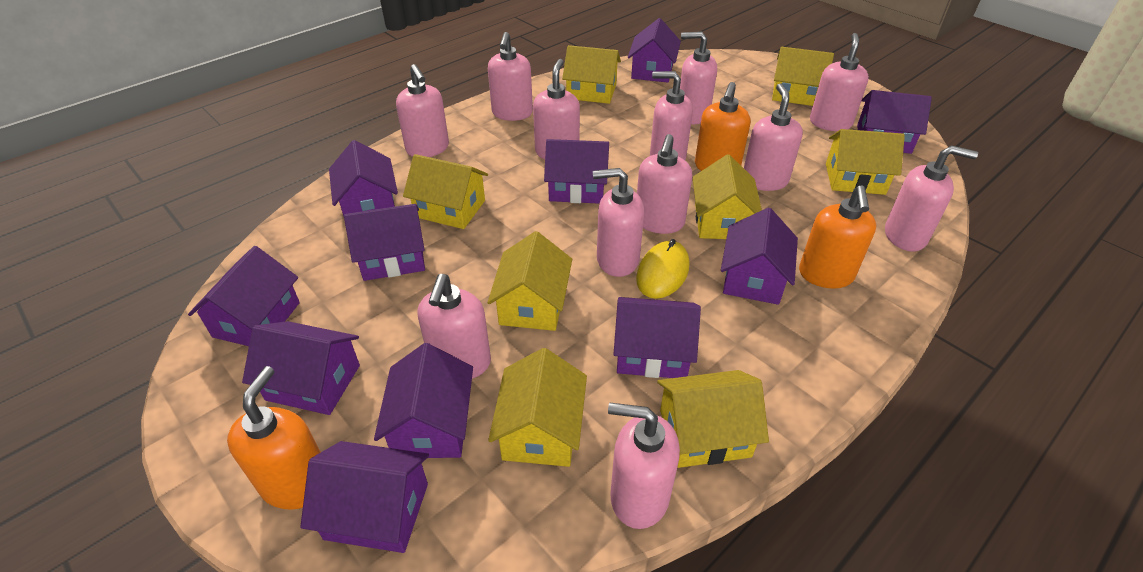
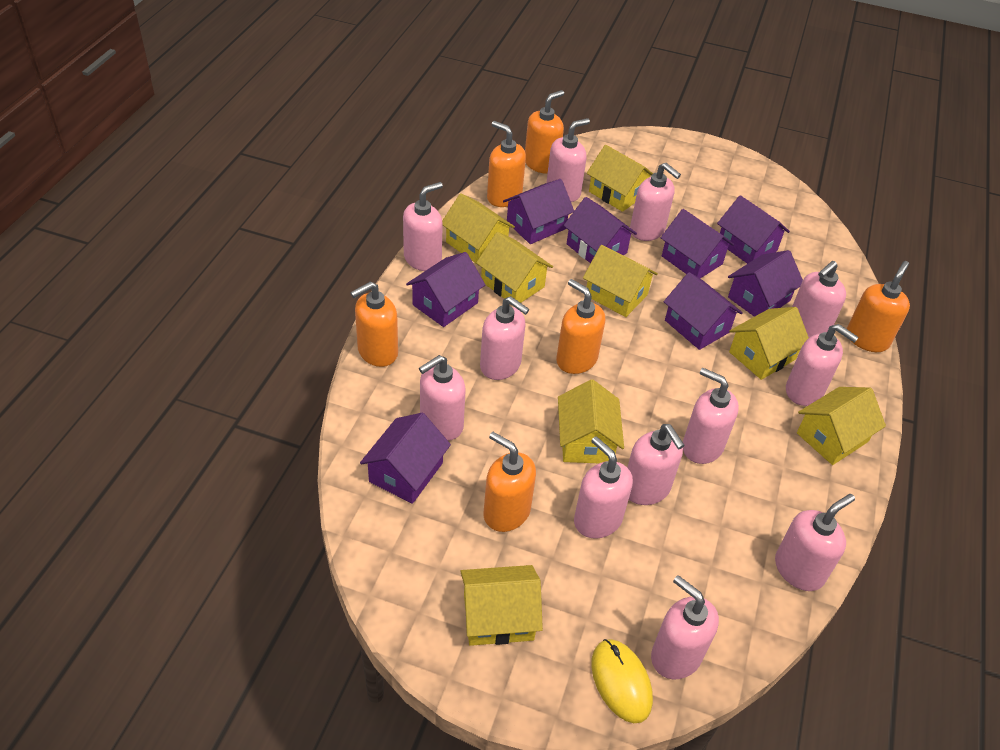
orange soap dispenser: [227,366,321,510] [695,82,750,171] [799,186,876,288] = 3 -> [350,281,398,367] [483,432,536,532] [487,121,526,207] [525,90,564,174] [556,279,605,374] [847,261,910,352] = 6
purple house: [188,246,300,346] [242,321,360,415] [300,441,429,553] [329,140,398,216] [344,204,425,281] [374,343,473,458] [544,139,609,204] [613,297,701,378] [628,18,681,83] [721,208,798,305] [857,90,932,154] = 11 -> [360,413,451,504] [406,252,485,327] [503,179,574,244] [563,197,637,263] [661,209,734,278] [664,272,743,350] [717,195,790,264] [728,250,803,317] = 8

